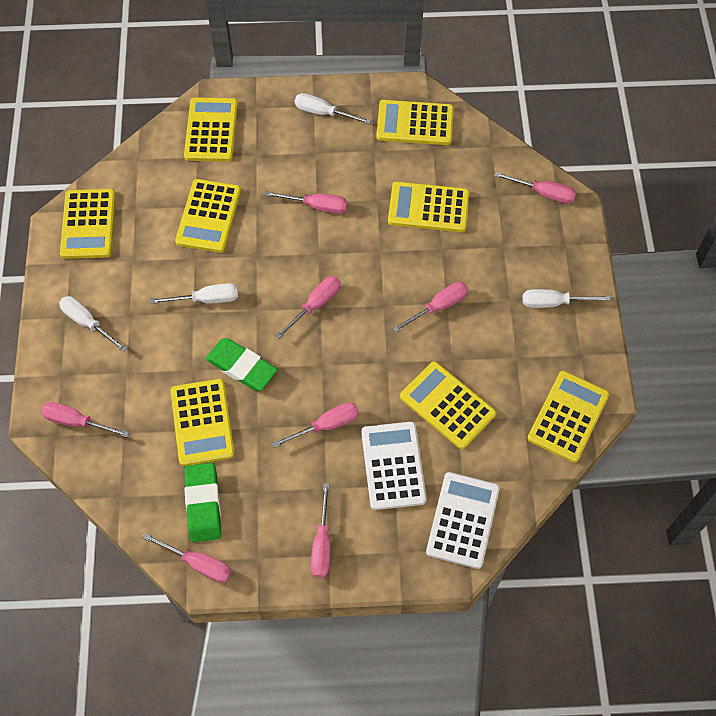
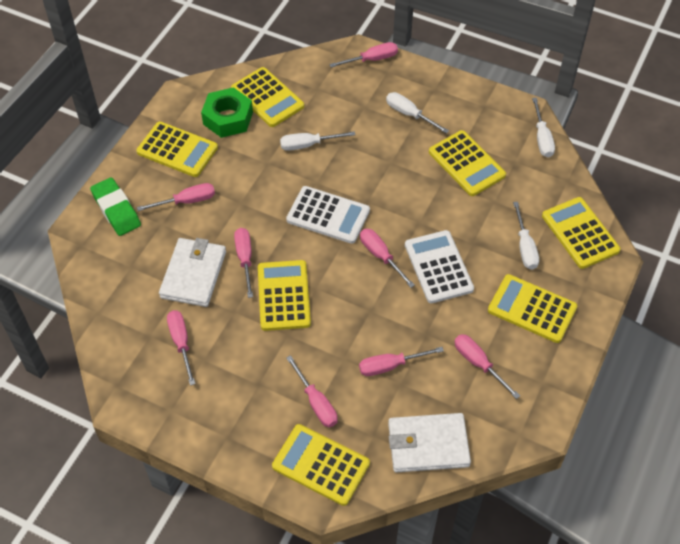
green eraser: [184,463,221,542] [206,338,277,391] = 2 -> [90,177,141,236] = 1
green nut: none = 0 -> [201,87,253,138] = 1
white wallet: none = 0 -> [159,238,226,307] [388,413,471,472] = 2
yellow calculator: [60,189,116,259] [171,379,235,466] [175,179,241,253] [184,97,238,162] [376,100,454,145] [388,182,469,232] [400,361,496,449] [527,371,609,463] = 8 -> [136,122,218,177] [231,67,304,127] [258,260,311,331] [272,424,370,506] [429,130,506,196] [488,274,577,343] [542,197,621,269] = 7

